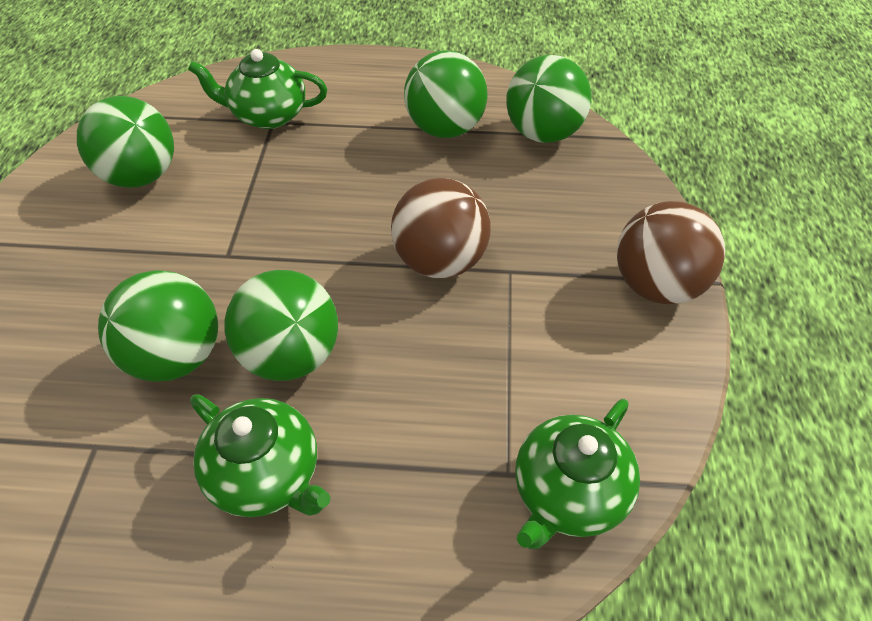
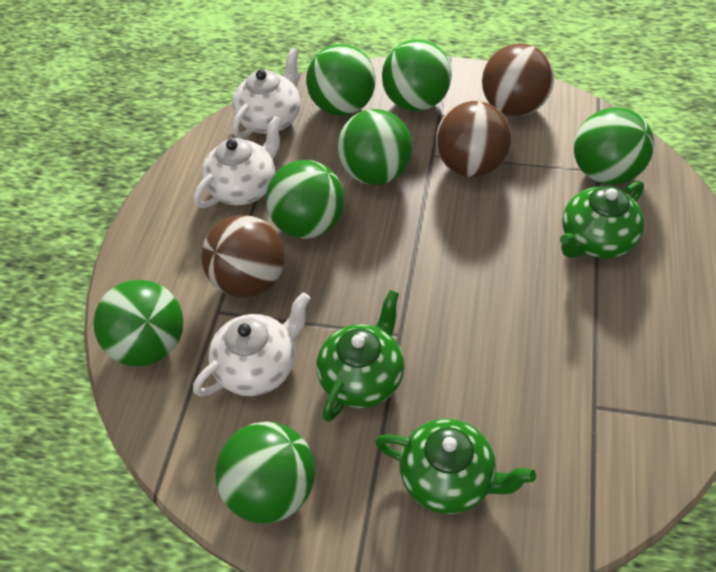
brown ball: [391,178,491,278] [617,201,725,304] = 2 -> [201,215,285,298] [436,101,511,177] [482,43,554,117] = 3
green ball: [77,96,174,188] [98,270,218,382] [224,270,338,381] [404,50,488,138] [506,55,591,143] = 5 -> [93,280,184,367] [215,421,315,523] [266,160,344,239] [306,44,376,116] [337,109,412,185] [382,39,452,111] [574,107,654,185] = 7
white teapot: none = 0 -> [193,292,311,396] [194,116,282,208] [232,47,300,139] = 3

